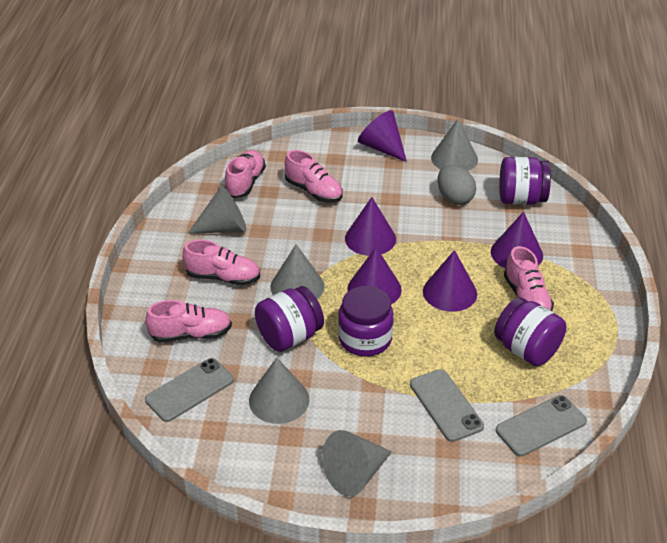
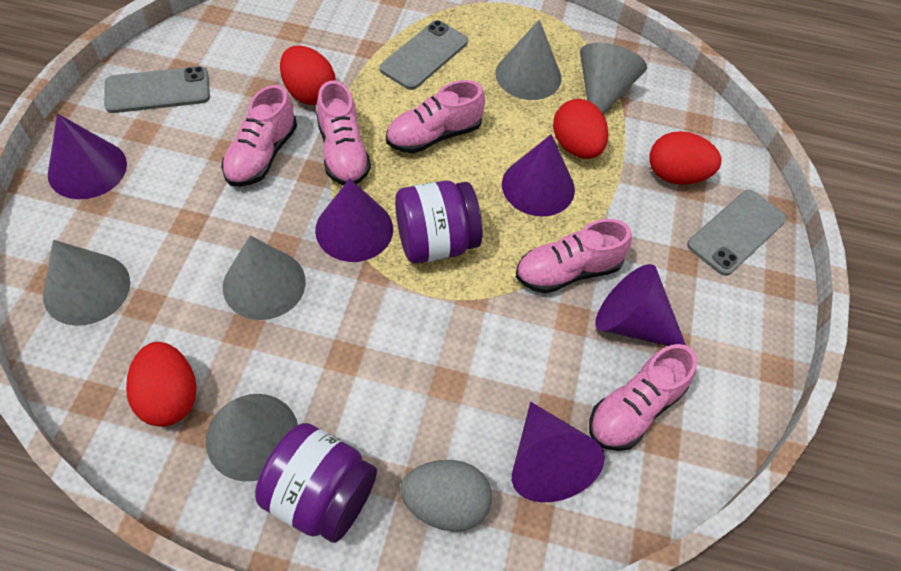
purple jar: [255,286,324,352] [338,286,394,356] [494,297,566,366] [499,157,551,205] = 4 -> [255,423,377,543] [395,181,482,264] = 2
red egg: none = 0 -> [126,342,197,427] [280,46,336,105] [553,99,608,159] [649,131,721,185] = 4

